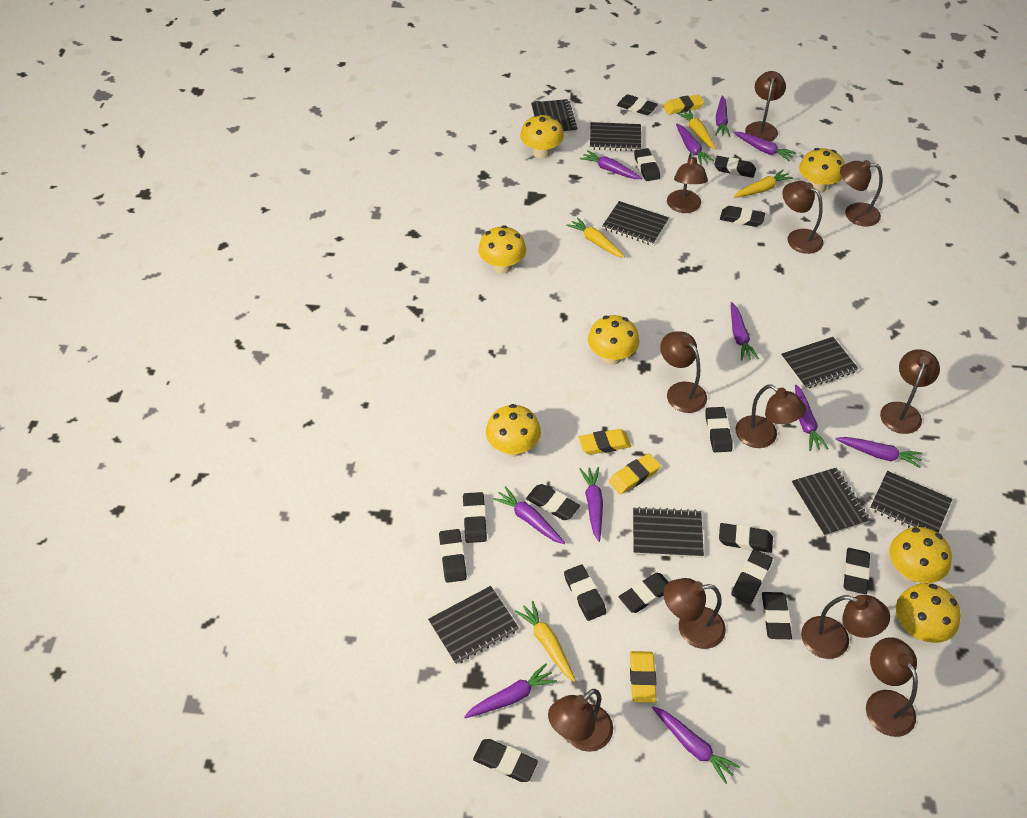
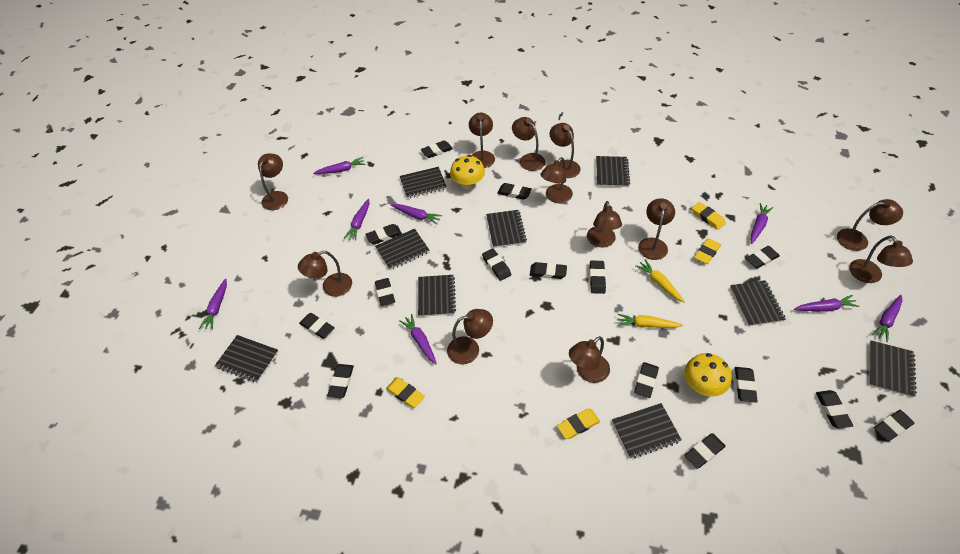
black notebook: [428,586,519,664] [531,99,577,134] [590,122,641,151] [602,201,669,245] [633,507,704,558] [781,337,859,389] [791,468,870,537] [870,471,952,533] = 8 -> [215,335,279,383] [375,229,430,270] [400,167,447,199] [418,275,456,317] [486,210,527,248] [596,156,630,187] [612,403,682,459] [730,280,786,326] [869,340,917,397] = 9
brown lamp: [548,689,613,752] [660,331,707,413] [663,578,726,649] [667,152,708,213] [736,384,806,448] [745,71,786,141] [782,181,824,254] [801,595,890,659] [840,160,883,226] [866,637,918,737] [880,349,940,434] = 11 -> [258,153,288,210] [298,251,352,297] [447,309,493,365] [469,113,495,168] [512,117,545,171] [540,157,573,203] [550,123,581,178] [569,336,610,383] [587,201,622,247] [638,198,675,260] [837,199,903,251] [849,235,913,283] = 12
purple carrot: [464,663,557,718] [492,486,565,544] [579,467,603,542] [580,150,643,179] [652,706,740,784] [676,124,714,165] [715,96,730,137] [731,302,759,361] [733,132,796,161] [795,385,829,451] [835,437,923,468] = 11 -> [199,278,227,329] [313,157,366,174] [344,199,369,241] [391,204,442,224] [399,314,437,364] [750,203,773,244] [794,295,860,312] [872,295,903,342] = 8
yellow carrot: [515,601,576,682] [566,217,625,258] [677,109,716,149] [733,169,793,198] = 4 -> [617,314,683,328] [635,259,685,302] = 2
yellow mushroom: [478,225,526,273] [486,404,541,457] [520,114,564,159] [588,315,639,365] [799,148,845,193] [889,527,952,583] [896,583,961,643] = 7 -> [450,155,485,190] [684,353,732,397] = 2

